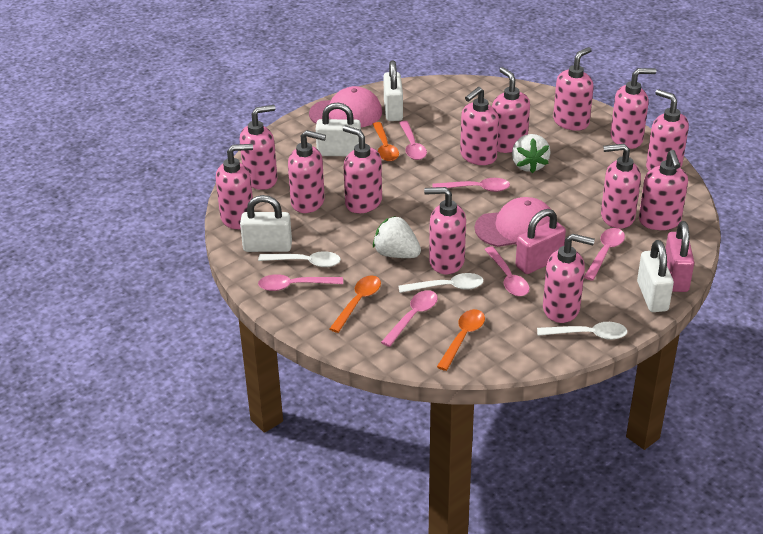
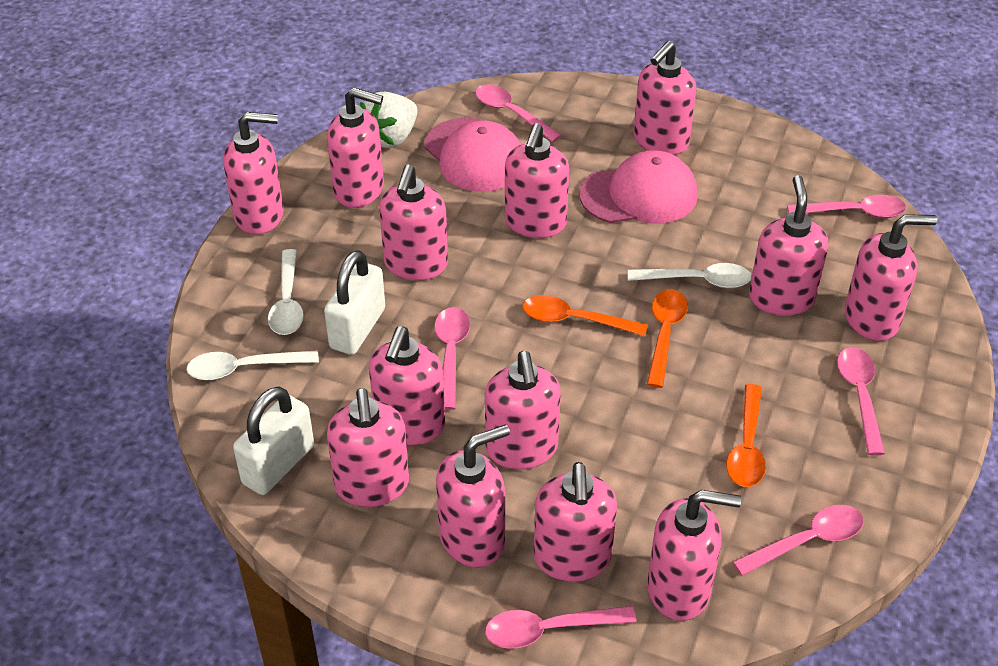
pink padlock: [516,209,566,274] [665,221,694,292] = 2 -> none = 0
white padlock: [240,195,292,252] [316,102,361,156] [383,60,403,121] [637,240,674,312] = 4 -> [233,386,314,495] [324,250,385,355] = 2
white strawberry: [373,216,421,258] [512,134,551,173] = 2 -> [360,92,417,148] = 1

